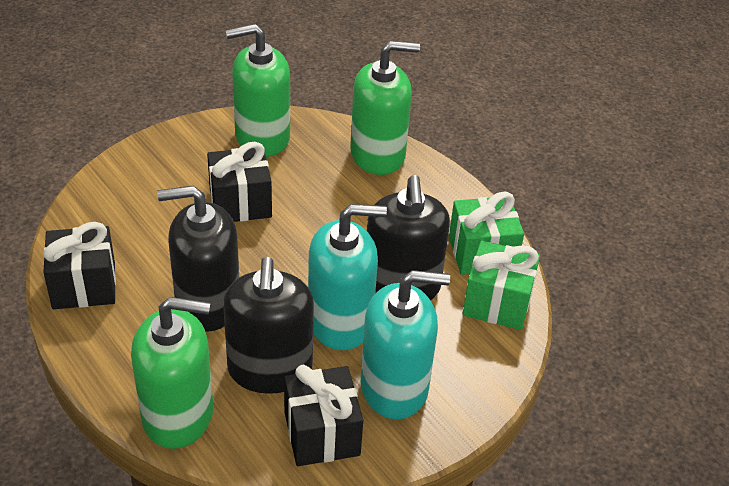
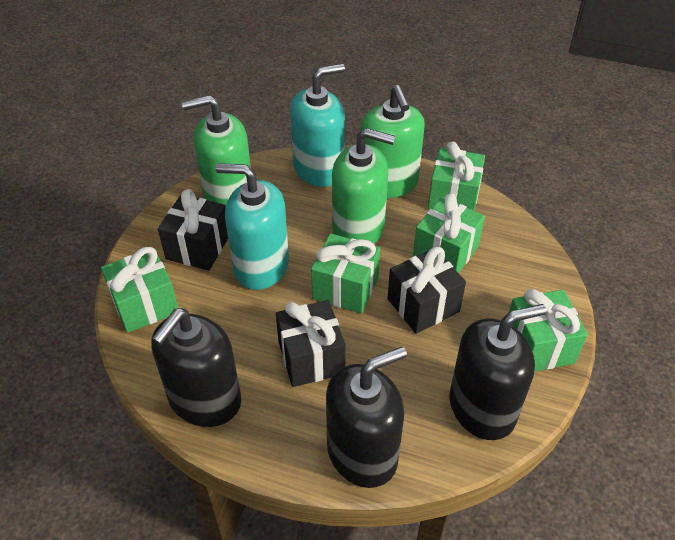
green gift: [449,192,524,275] [462,240,540,330] = 2 -> [101,247,178,333] [311,233,380,314] [413,193,485,273] [428,142,485,211] [509,289,588,371] = 5

